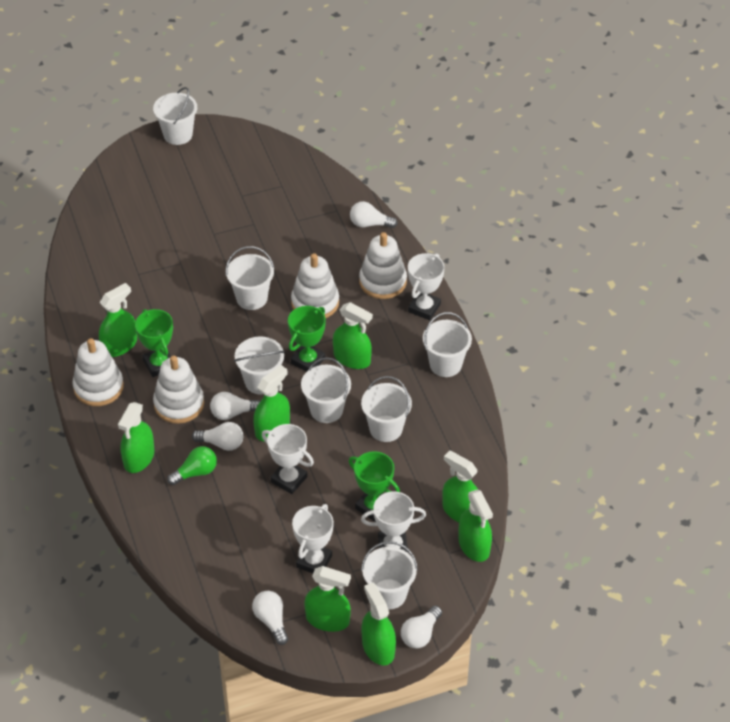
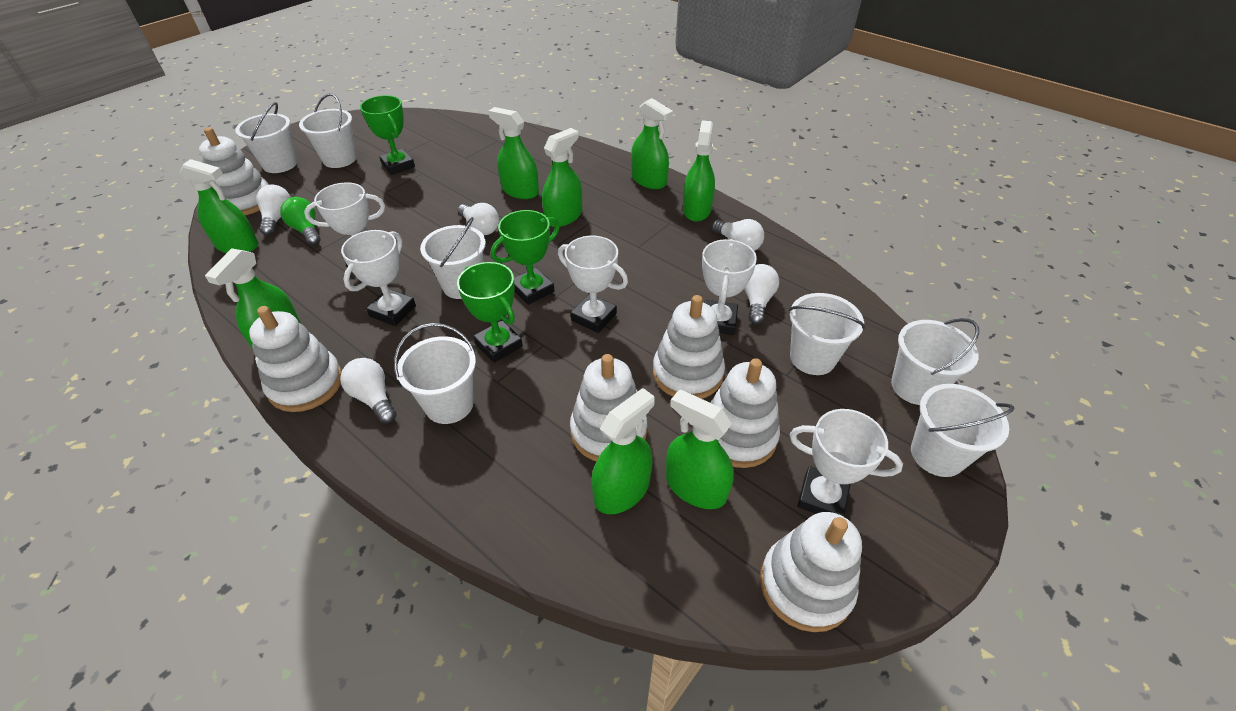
white stacking toy: [72,338,124,406] [153,355,204,424] [291,253,339,318] [359,232,407,299] = 4 -> [199,127,269,215] [249,306,342,412] [570,354,647,461] [653,295,725,399] [710,358,780,468] [760,512,862,632] = 6
white trophy: [262,424,314,494] [292,504,334,573] [361,491,426,553] [408,253,445,320] = 4 -> [304,182,385,267] [341,230,416,326] [558,236,628,333] [702,239,757,335] [790,409,903,517] = 5

